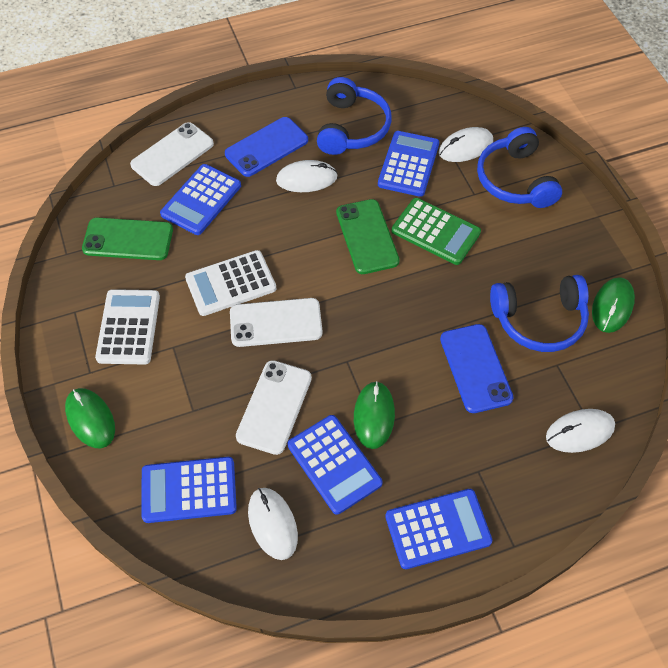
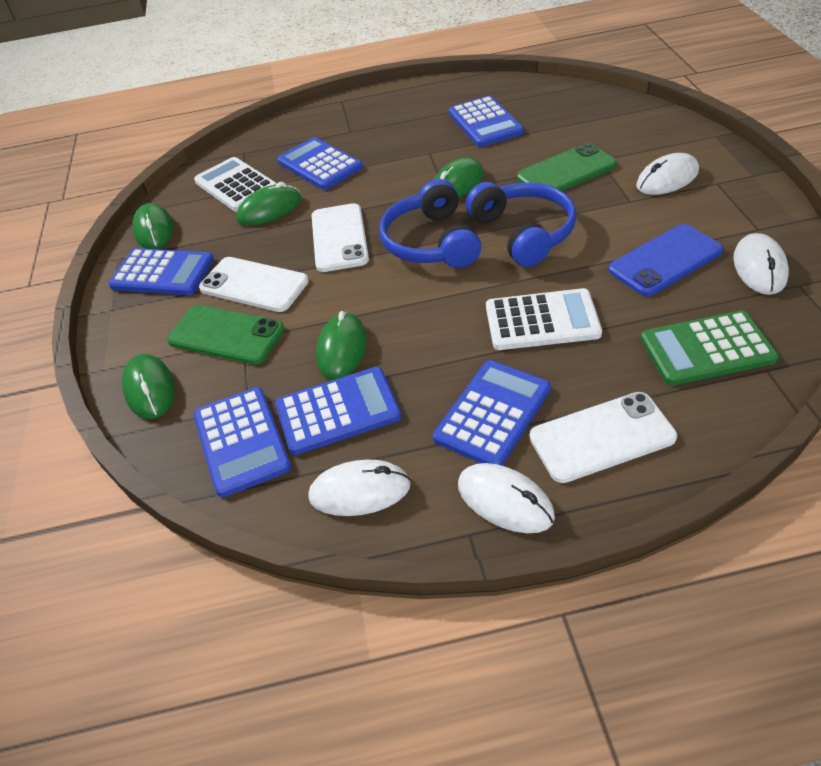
blue calculator: [142,457,237,523] [160,164,241,235] [288,415,383,515] [378,131,439,197] [385,489,493,569] = 5 -> [108,248,214,295] [194,387,291,498] [275,367,401,455] [277,137,363,190] [433,360,551,466] [449,96,524,147] = 6
blue headphones: [317,77,392,155] [477,127,562,208] [490,275,589,352] = 3 -> [379,179,481,268] [466,182,576,267] = 2
blue phone: [225,117,308,177] [440,324,514,413] = 2 -> [608,224,723,296] = 1
green mouse: [65,388,115,448] [354,381,395,449] [592,277,635,333] = 3 -> [122,354,175,419] [133,203,174,249] [236,182,301,226] [316,311,367,380] [434,157,484,198] = 5

